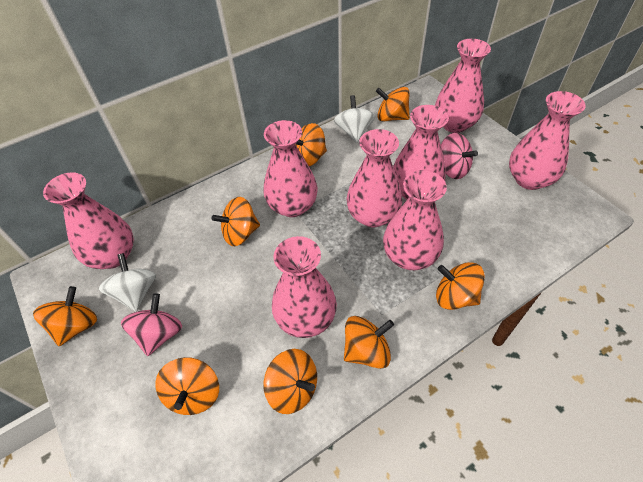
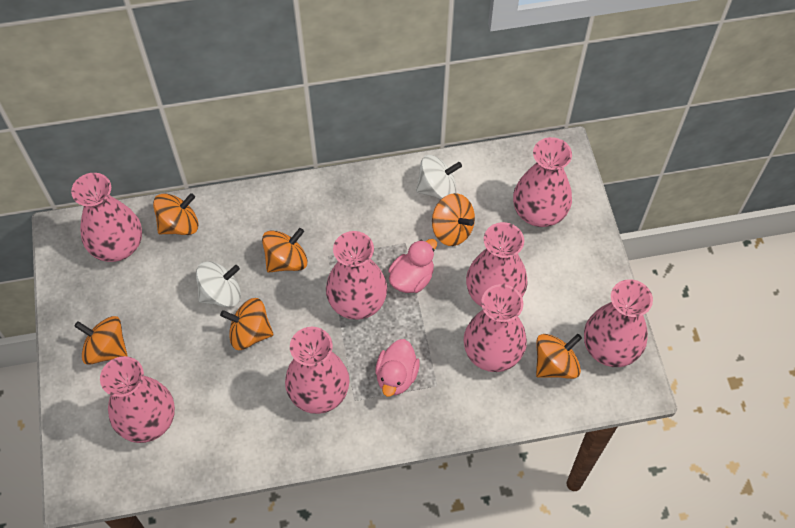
orange spinning top: [33,286,97,346] [155,357,219,415] [212,197,260,246] [264,349,317,414] [296,123,327,167] [344,316,394,369] [376,87,410,122] [436,262,485,310] = 8 -> [74,316,128,365] [153,193,198,235] [220,298,273,350] [262,228,307,272] [432,193,475,246] [536,334,582,379] = 6
pink duck: none = 0 -> [375,339,420,397] [388,239,437,293] = 2
pink spinning top: [121,293,182,356] [441,133,478,179] = 2 -> none = 0

